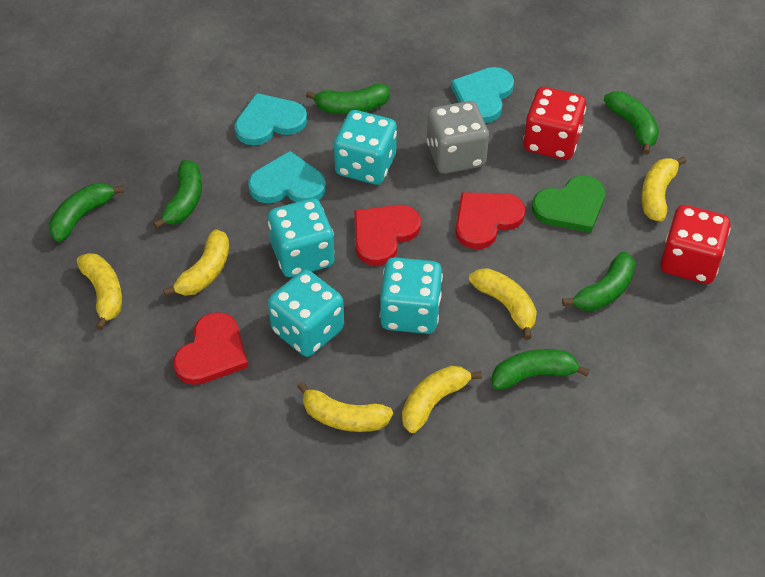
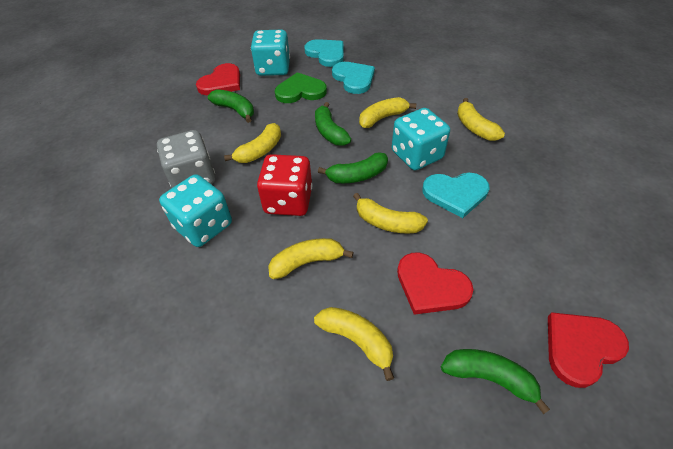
green banana: [49,183,124,242] [153,160,202,229] [306,84,390,114] [492,349,590,390] [562,251,636,311] [604,91,659,155] = 6 -> [208,89,254,123] [315,102,351,146] [318,152,388,183] [441,349,550,414] = 4
red dice: [523,87,586,160] [661,205,731,284] = 2 -> [257,154,312,216] = 1
turquoise dice: [268,198,335,277] [268,270,344,357] [334,110,397,185] [380,257,443,334] = 4 -> [159,174,232,247] [251,30,290,76] [392,108,450,170] = 3

